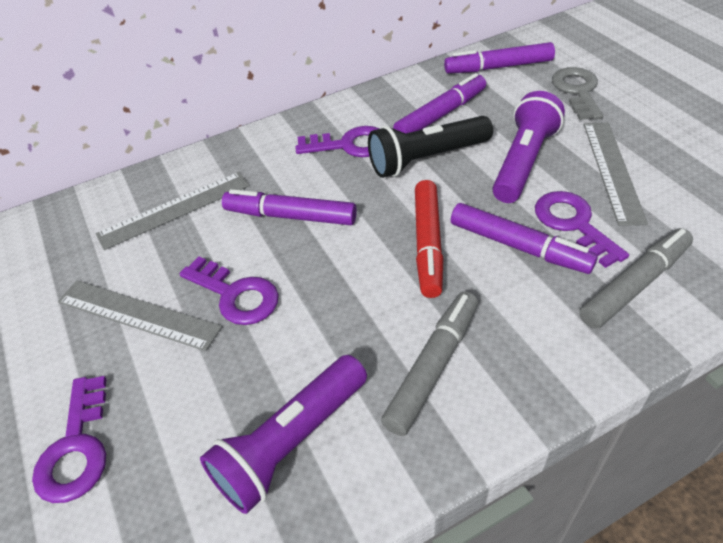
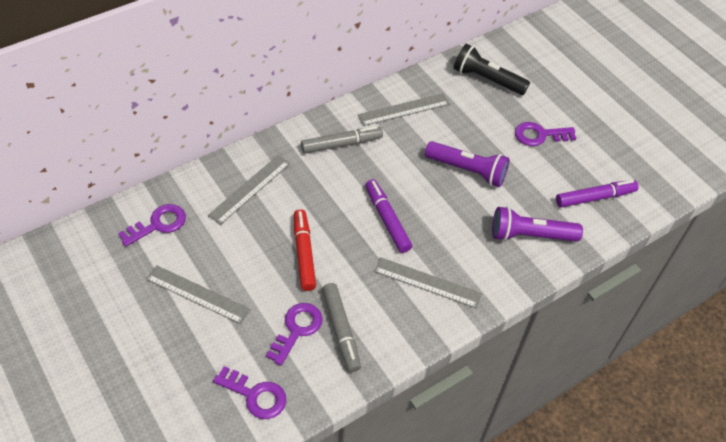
grey key: [552,67,603,120] = 1 -> none = 0
grey ruler: [58,280,222,351] [96,172,250,250] [584,122,648,226] = 3 -> [146,265,251,324] [208,155,290,225] [358,93,450,126] [374,257,482,308] = 4
purple marker: [222,189,357,225] [393,73,486,133] [444,42,555,74] [451,203,598,274] = 4 -> [365,179,412,253] [556,180,639,208] = 2

